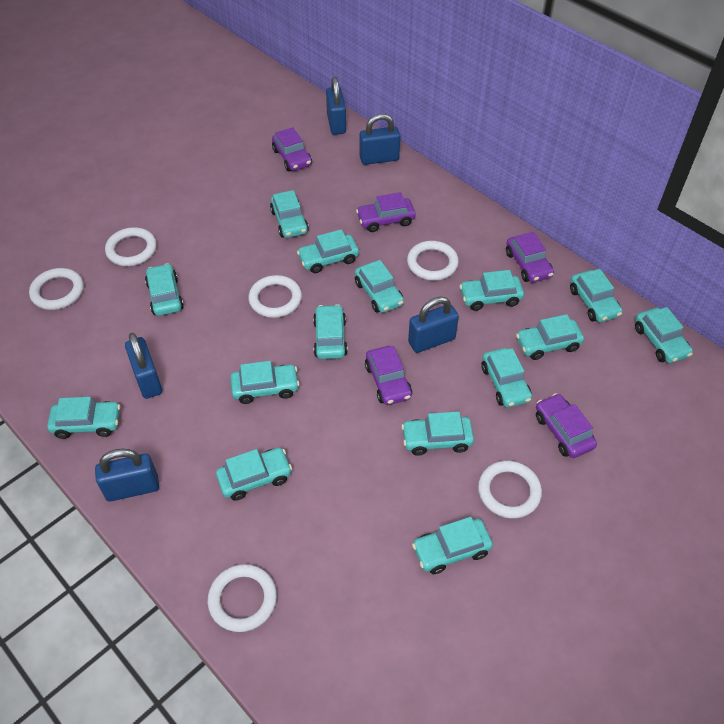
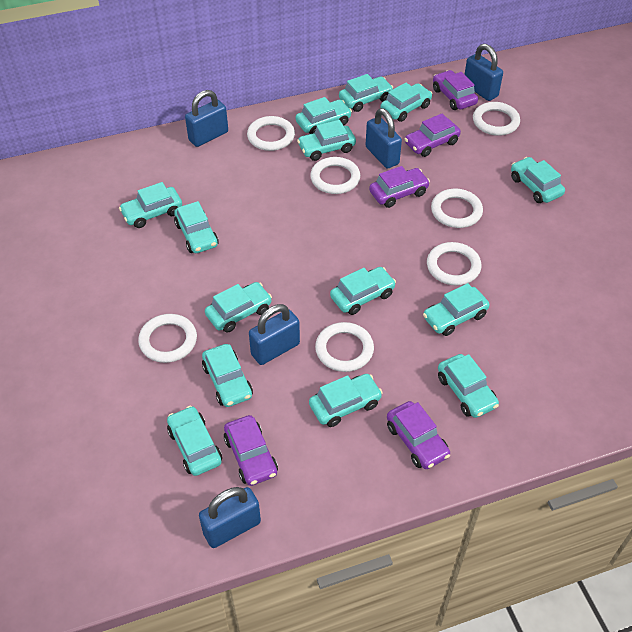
turquoise car: [47,397,120,439] [145,263,184,316] [216,448,292,501] [230,361,299,404] [270,190,309,238] [297,229,359,273] [313,304,348,359] [355,260,404,313] [401,411,474,456] [412,517,493,574] [459,270,524,311] [481,348,532,407] [516,314,584,360] [570,269,622,322] [635,307,693,363] = 15 -> [119,182,182,228] [167,406,222,476] [174,201,219,253] [202,344,253,407] [205,282,272,333] [296,97,352,134] [297,120,356,161] [309,374,383,427] [330,267,396,315] [339,74,393,112] [380,83,432,122] [423,283,490,336] [438,354,499,418] [511,157,565,203] = 14
white ring: [29,268,84,310] [105,227,157,266] [208,564,277,632] [248,275,302,318] [407,241,459,281] [478,461,542,519] = 6 -> [138,314,197,363] [247,116,295,151] [310,157,360,194] [315,322,374,372] [427,242,481,286] [431,189,483,228] [473,102,520,136] = 7

